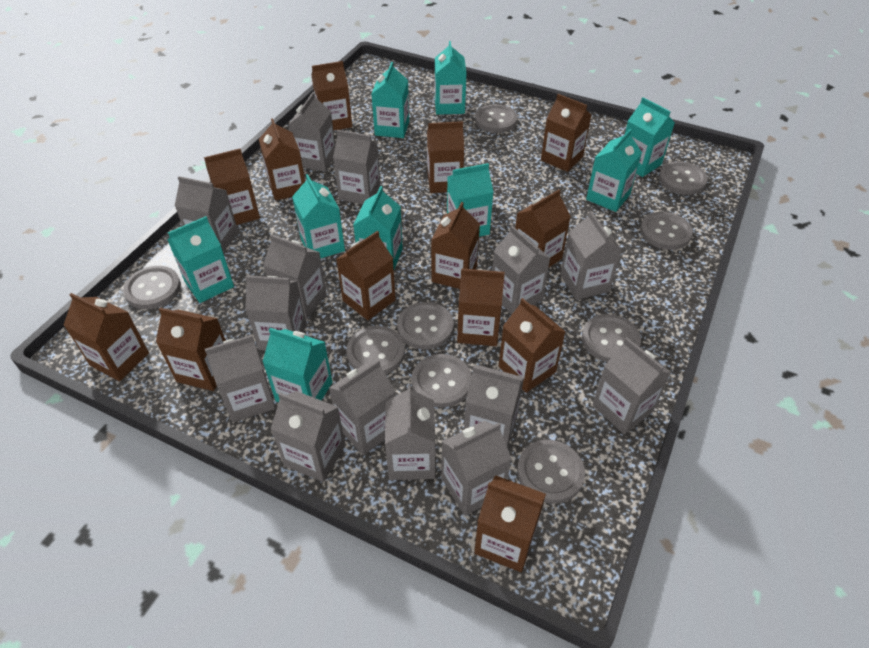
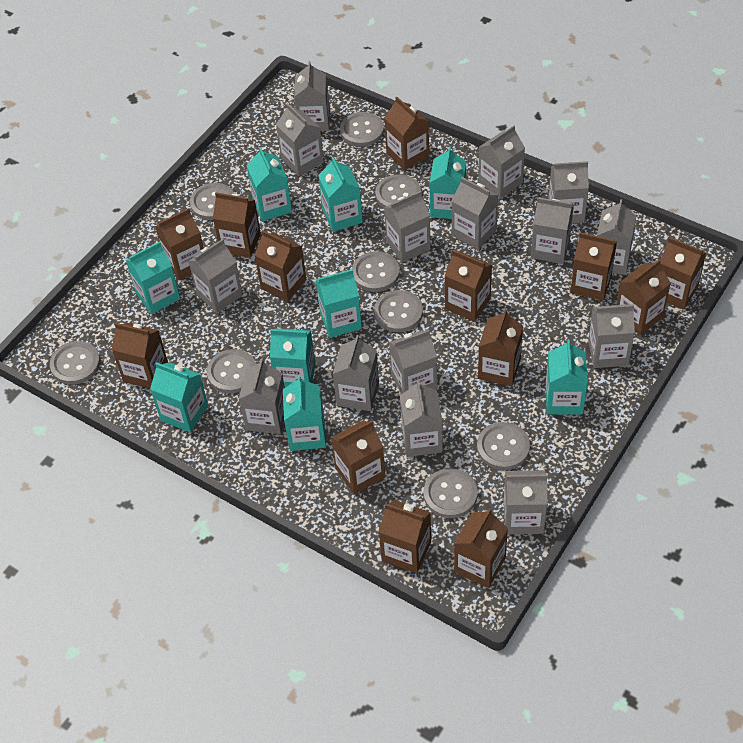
grey carton: [174,176,238,253] [205,335,275,422] [245,275,306,351] [263,234,327,319] [271,391,345,482] [288,92,335,171] [329,360,396,455] [333,130,381,204] [385,385,436,480] [441,421,511,516] [464,365,524,448] [492,226,550,314] [561,211,622,300] [592,337,671,434] = 14 -> [189,239,243,313] [239,358,285,434] [276,103,324,176] [294,61,330,131] [333,335,379,411] [384,191,431,262] [389,330,437,394] [400,380,443,457] [452,177,498,249] [478,125,525,199] [504,470,547,534] [531,197,574,264] [549,161,589,223] [588,304,635,368] [597,199,636,275] = 15

